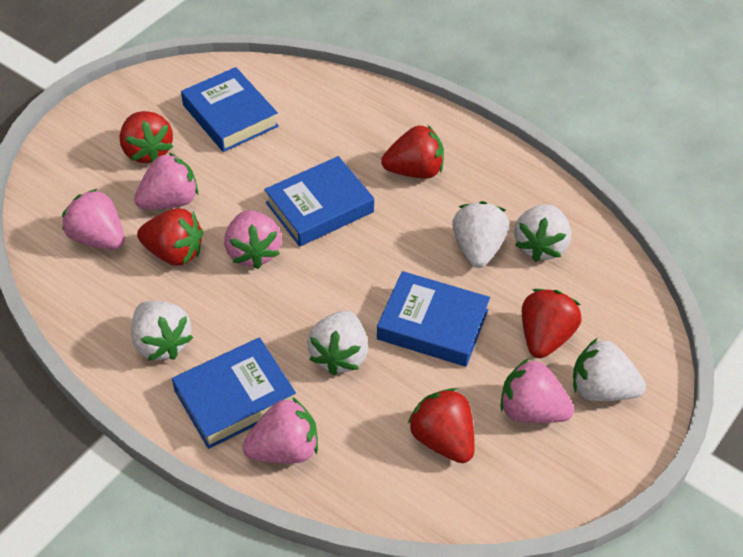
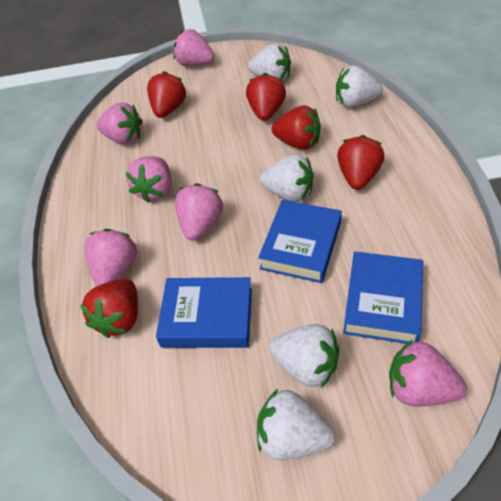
blue book: [172,337,296,449] [181,67,279,152] [264,156,374,247] [377,271,490,367] = 4 -> [156,277,252,348] [258,200,342,283] [343,251,423,344] = 3
pink strawberry: [62,189,125,250] [134,152,198,210] [224,210,282,269] [243,398,318,463] [501,358,574,423] = 5 -> [85,229,137,286] [97,102,143,145] [125,156,171,203] [174,29,215,66] [175,183,223,241] [389,339,467,407] = 6

